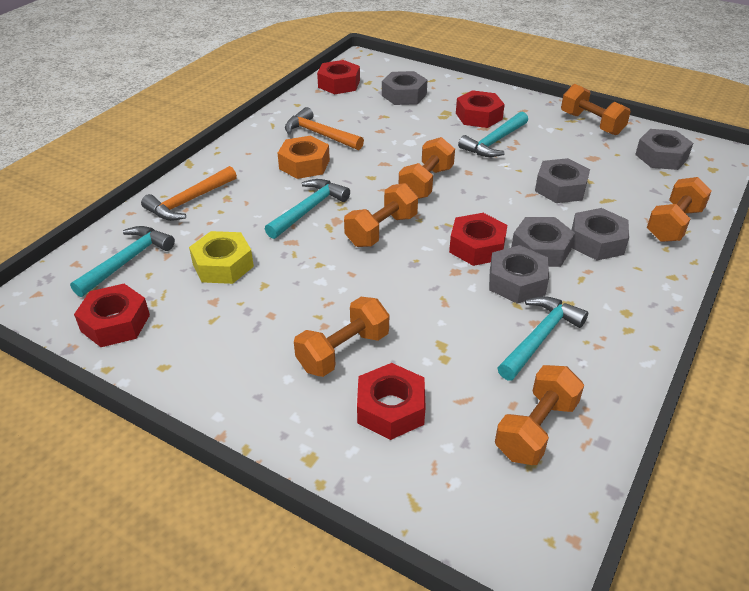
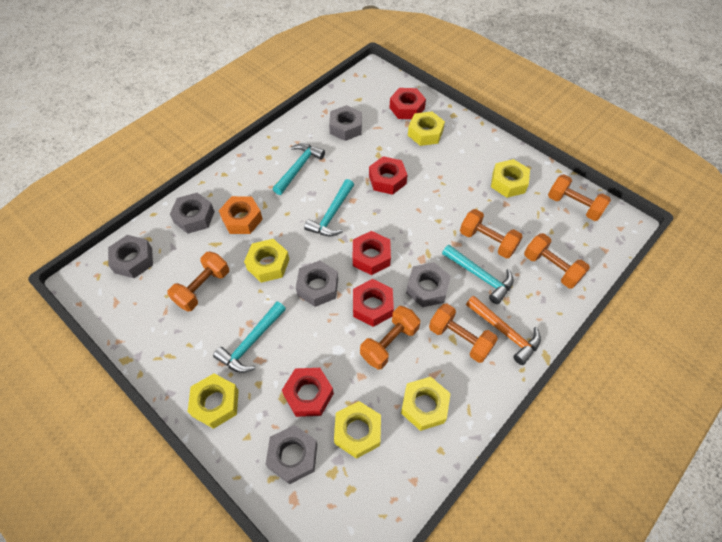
orange hammer: [141,166,237,221] [285,107,364,150] = 2 -> [466,296,541,365] = 1
yellow nut: [189,231,254,284] = 1 -> [188,374,239,429] [244,239,290,283] [334,401,381,459] [401,377,451,431] [408,111,445,146] [491,159,530,198] = 6

